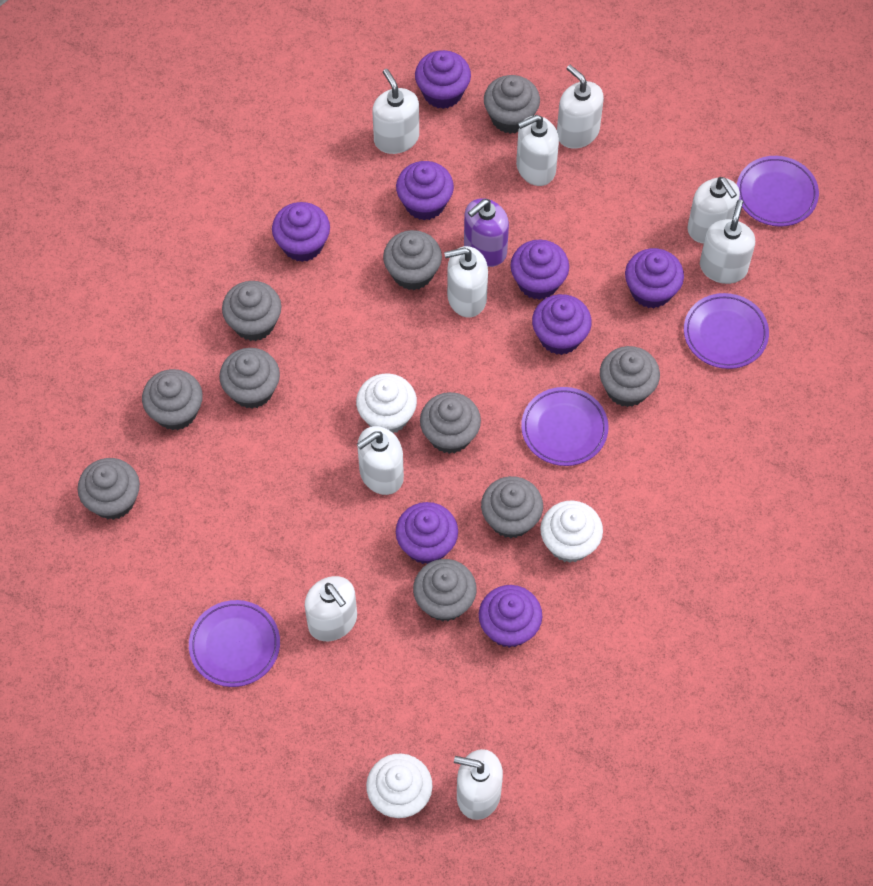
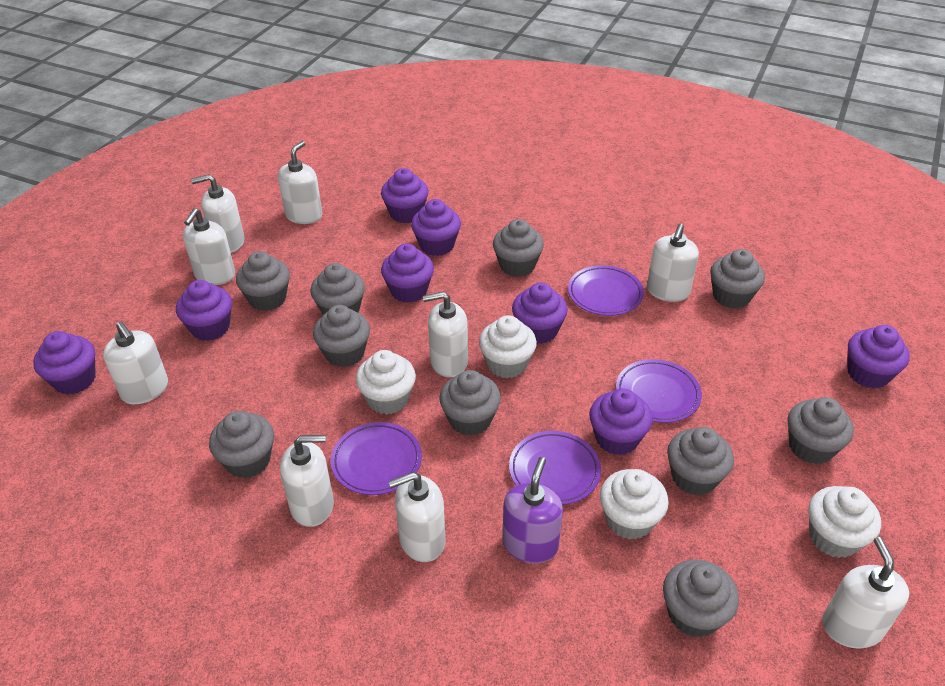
white cupcake: [356,374,417,433] [366,753,432,818] [540,500,603,563] = 3 -> [356,350,416,415] [479,315,537,378] [600,469,669,540] [809,486,881,558] = 4

